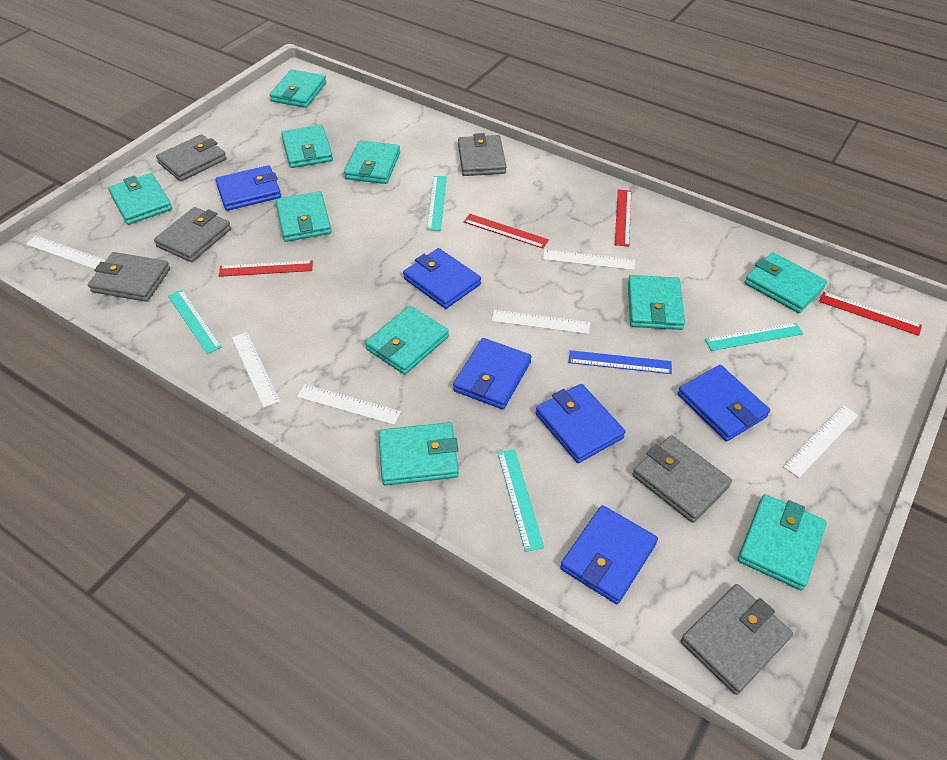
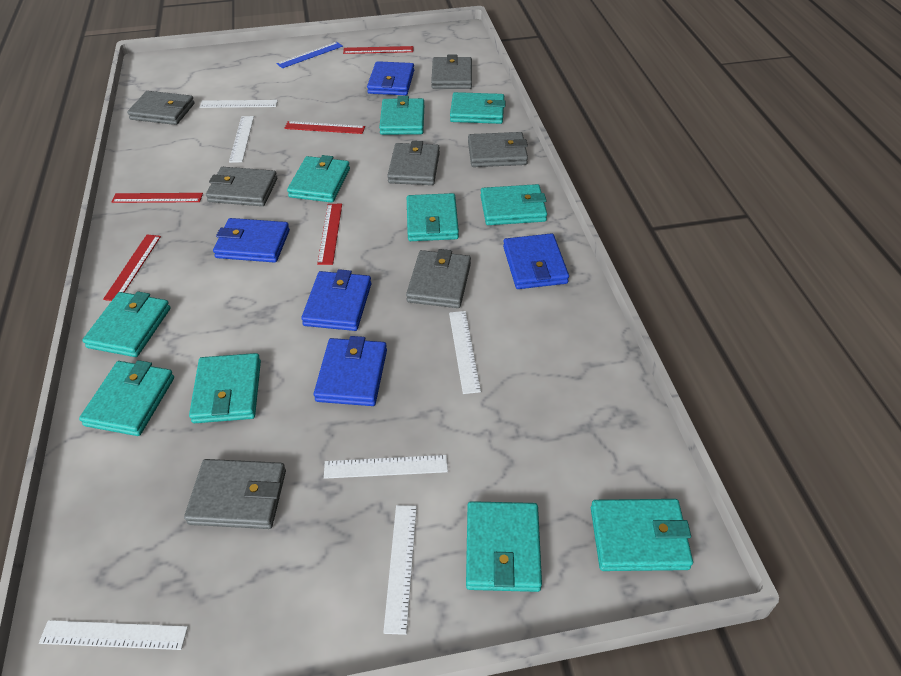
blue wallet: [215,165,281,211] [403,248,481,309] [453,338,531,409] [536,384,625,463] [560,505,658,604] [678,365,770,441] = 6 -> [213,218,290,263] [301,269,372,331] [314,336,387,406] [367,61,414,95] [503,233,569,289] = 5
grey wallet: [88,252,170,302] [154,207,231,262] [156,134,227,181] [458,133,507,176] [633,435,732,523] [681,584,793,695] = 6 -> [127,91,195,125] [184,459,286,529] [206,167,277,206] [387,141,440,185] [406,249,471,308] [431,55,472,89] [468,132,528,167] = 7
red ruler: [219,260,313,277] [464,214,549,248] [615,190,631,247] [819,292,922,336] = 4 -> [103,234,161,301] [112,193,203,203] [284,121,365,134] [317,204,342,265] [343,46,413,54] = 5
turquoise ruler: [168,290,222,354] [427,176,447,231] [498,449,544,552] [705,322,803,351] = 4 -> none = 0

